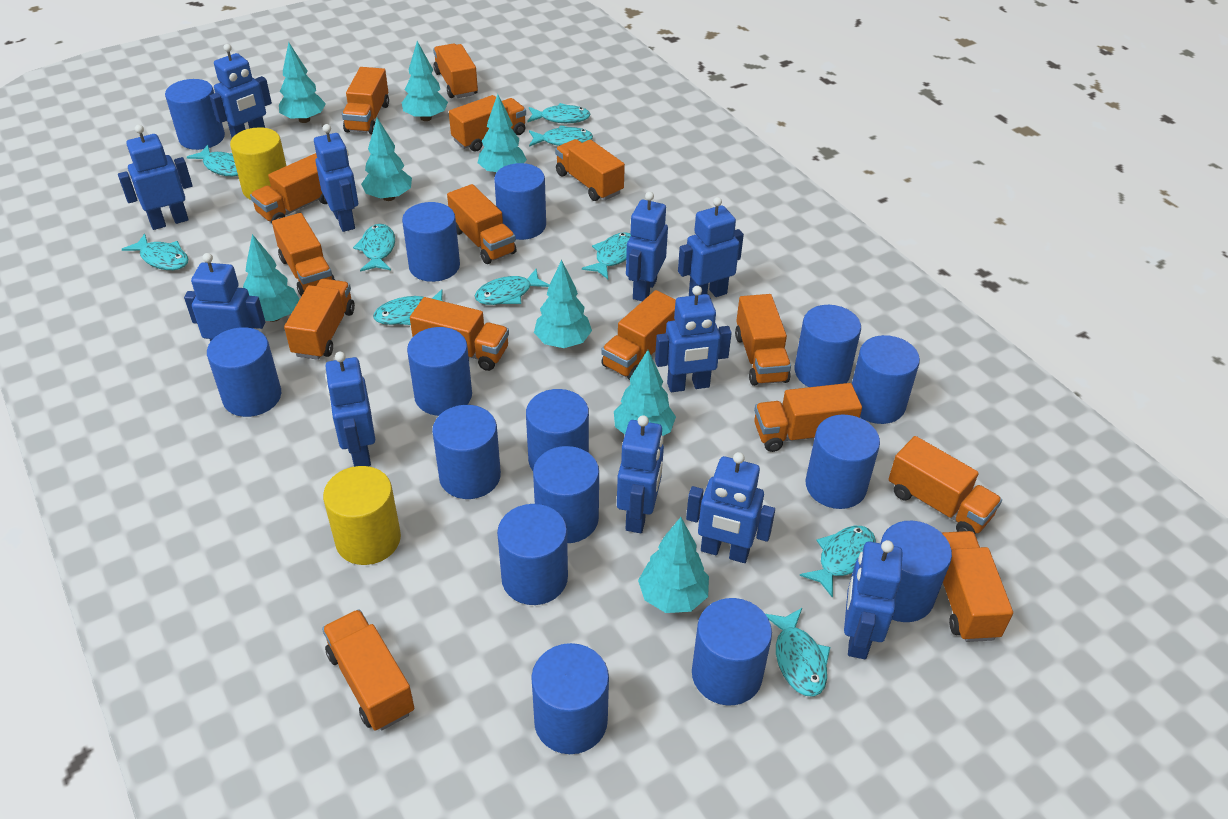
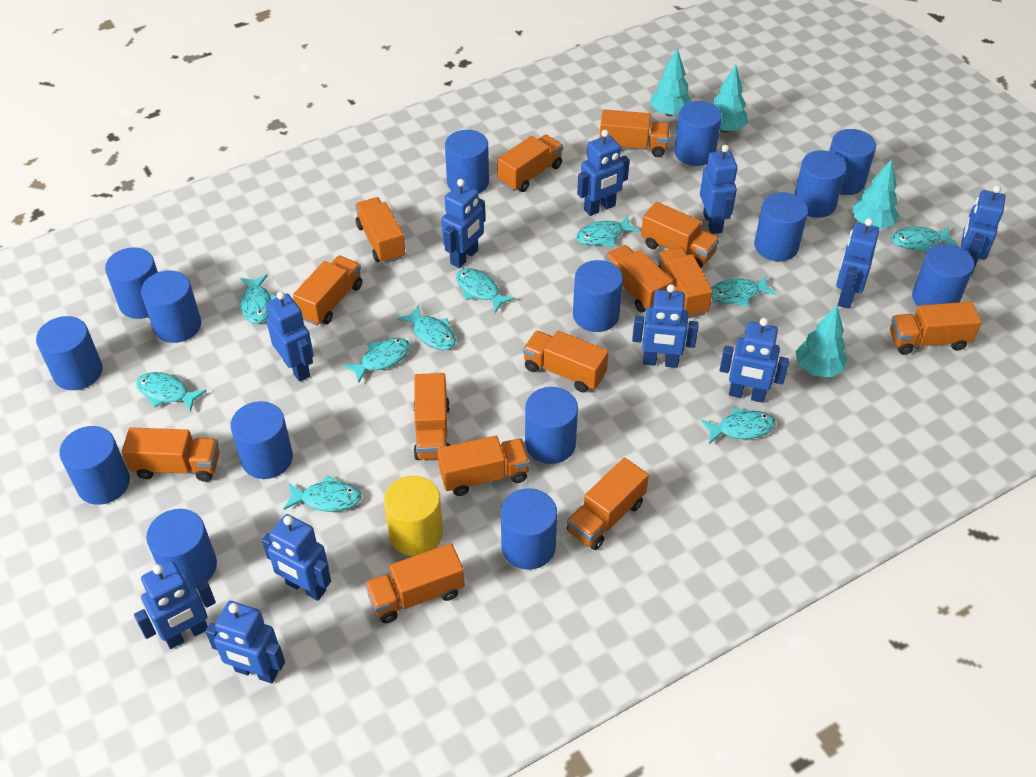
orange truck: [250,153,328,223] [272,213,335,296] [284,279,355,360] [322,609,414,731] [342,67,389,134] [410,297,509,371] [433,43,478,98] [447,184,517,264] [449,95,526,152] [555,139,625,201] [601,290,676,380] [735,294,791,386] [754,383,862,452] [889,436,1002,534] [942,531,1013,642] = 15 -> [122,427,220,482] [293,256,362,326] [355,197,405,264] [365,543,465,623] [414,373,450,460] [438,436,530,496] [497,135,563,192] [523,331,609,393] [567,458,649,550] [600,110,670,157] [604,245,673,313] [641,202,719,268] [658,247,713,318] [890,302,982,355] = 14
turquoise tree: [243,234,300,322] [279,42,326,123] [361,118,412,201] [402,41,448,121] [478,94,527,172] [534,260,592,348] [614,350,676,436] [638,517,709,613] = 8 -> [650,48,692,116] [713,64,748,132] [795,305,847,378] [852,159,899,229] = 4
yellow cylinder: [230,127,287,200] [323,466,401,565] = 2 -> [384,476,443,556] = 1

